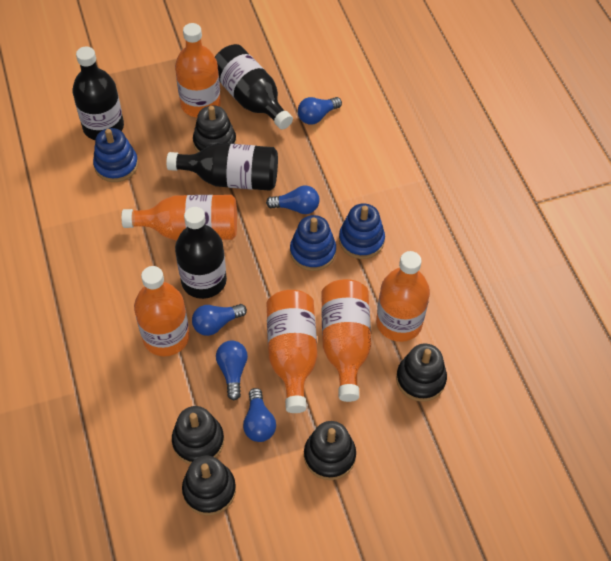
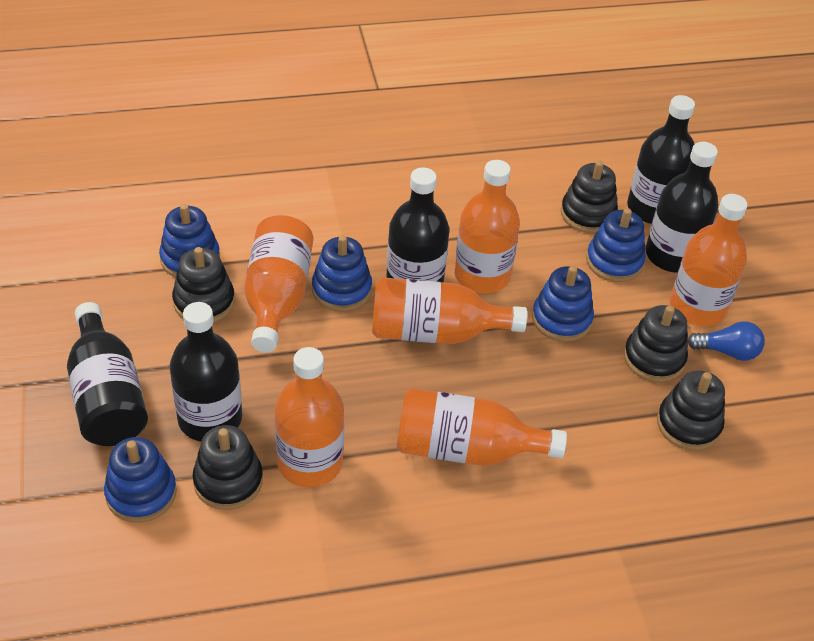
black bottle: [73,47,124,140] [166,143,278,191] [175,207,227,299] [215,44,293,130] = 4 -> [67,302,148,446] [170,302,242,441] [386,167,449,283] [627,95,695,224] [646,142,718,273] = 5
blue light bulb: [192,304,247,336] [216,340,248,401] [243,388,276,442] [266,185,320,214] [298,97,342,125] = 5 -> [687,321,765,361] = 1
blue stacking toy: [93,128,138,182] [290,215,336,271] [339,203,385,259] = 3 -> [104,437,177,523] [159,204,220,277] [312,235,372,311] [532,266,594,342] [586,208,646,282] = 5

